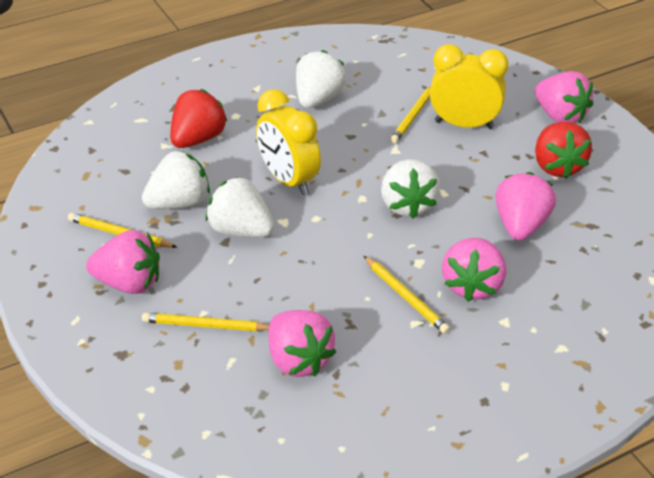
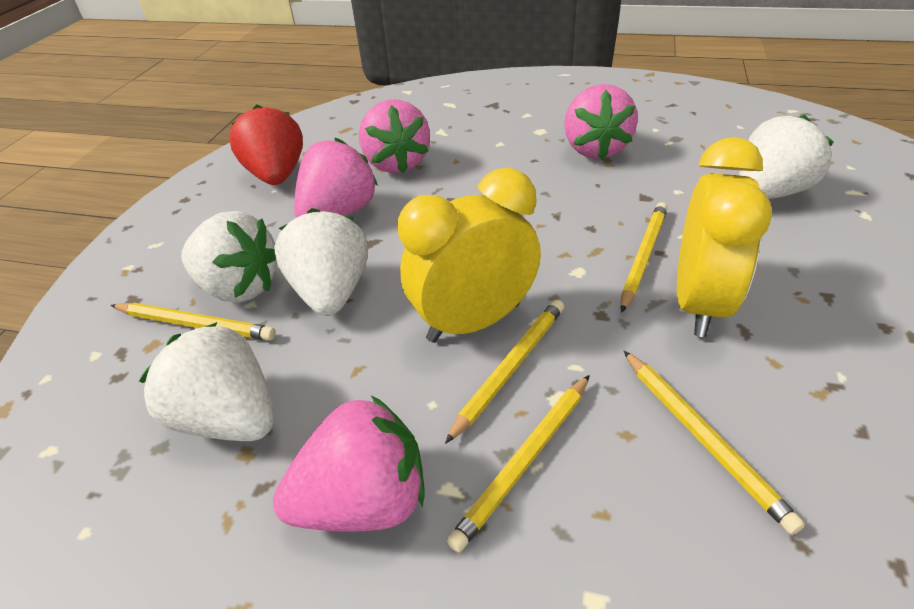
pink strawberry: [86,230,160,294] [268,310,336,377] [442,238,506,302] [495,172,556,240] [535,71,593,123] = 5 -> [273,395,425,532] [294,138,378,218] [359,99,430,173] [564,84,638,159] = 4
red strawberry: [170,89,228,148] [535,122,592,179] = 2 -> [229,104,303,185] = 1
yellow pencil: [68,213,177,248] [142,313,269,331] [364,256,450,334] [390,86,431,143] = 4 -> [111,303,276,341] [445,300,564,444] [447,375,590,552] [620,202,668,313] [624,351,805,535] = 5

